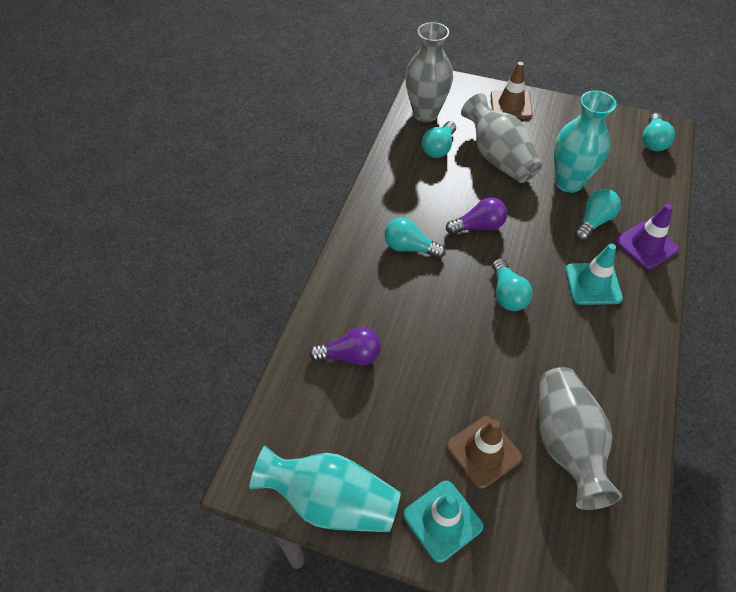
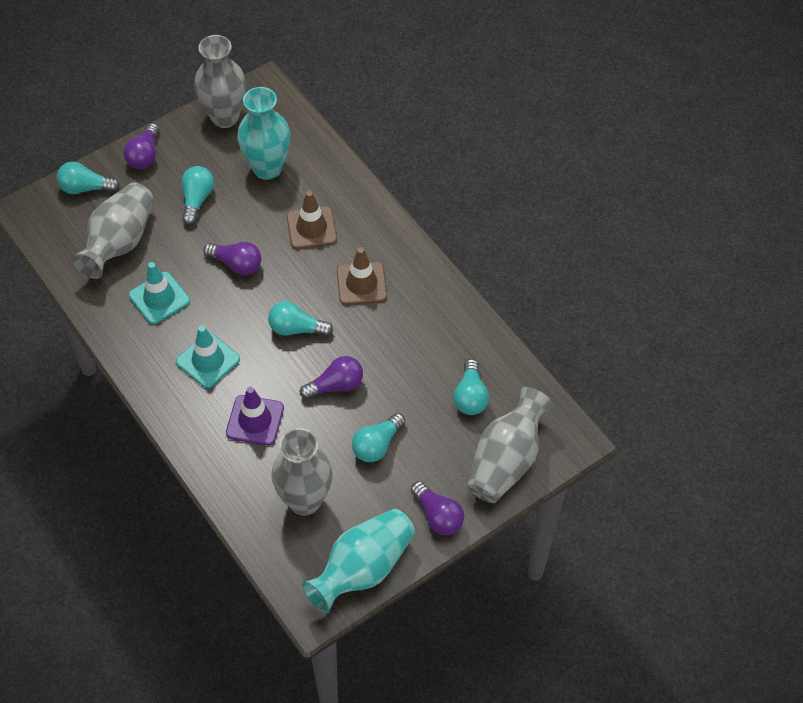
grey vase: [405,22,453,122] [461,93,542,183] [539,367,622,510] = 3 -> [72,183,154,279] [195,35,246,128] [271,428,333,516] [467,387,553,503] = 4
purple light bulb: [309,327,381,365] [446,197,507,235] = 2 -> [124,123,160,169] [203,242,261,275] [300,356,363,400] [411,481,464,535] = 4

